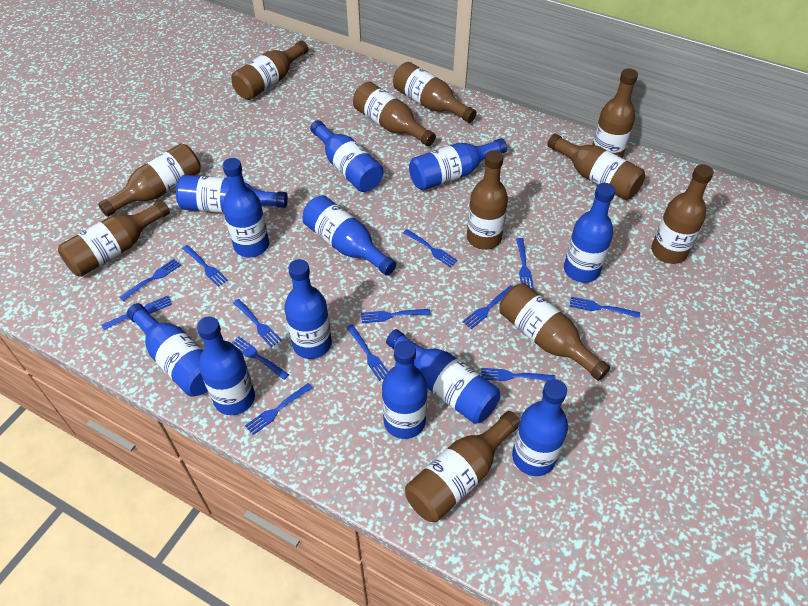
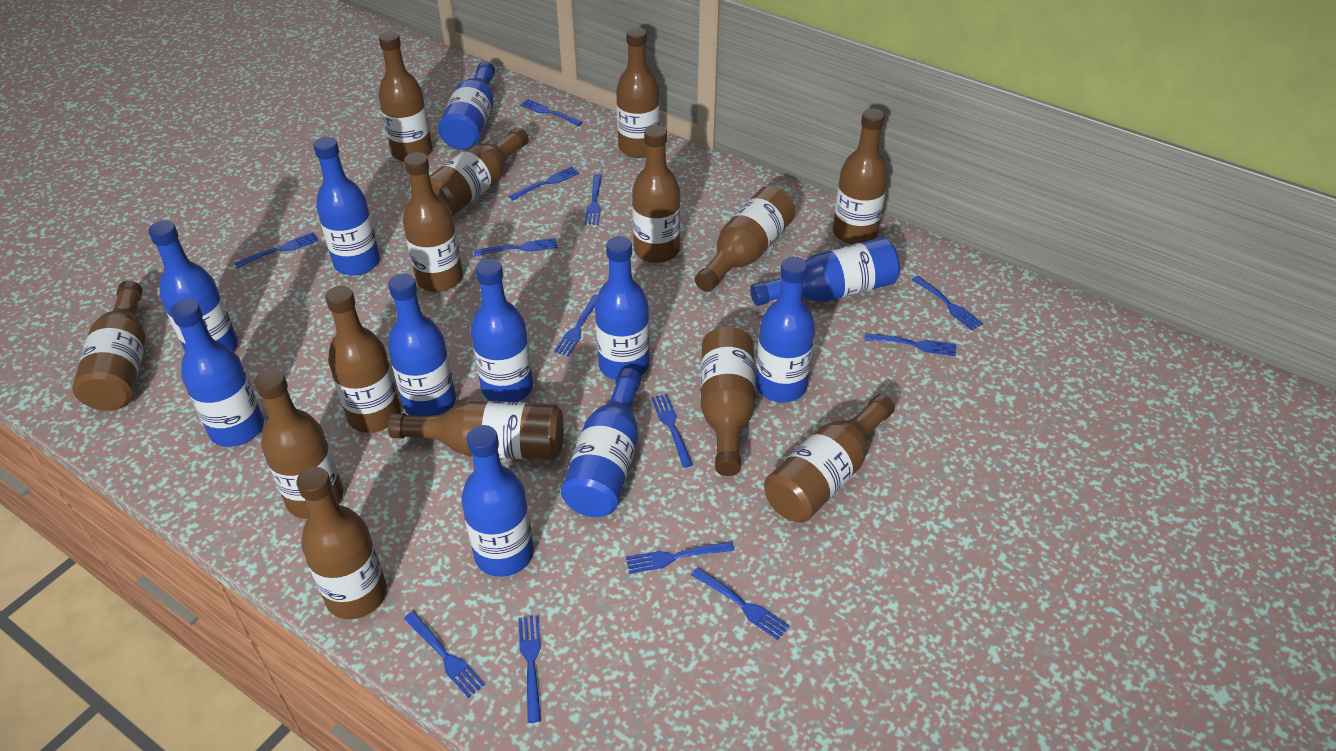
blue bottle: [127,303,208,396] [176,175,288,213] [197,316,255,415] [222,158,269,258] [284,259,332,359] [302,195,396,275] [310,120,383,192] [382,341,428,439] [386,329,500,424] [409,138,507,190] [512,379,568,476] [564,183,615,283] = 12 -> [148,221,238,352] [170,299,264,447] [313,137,380,276] [388,273,456,416] [438,61,495,150] [461,425,534,577] [470,259,533,402] [561,368,641,517] [595,236,650,380] [750,237,900,306] [755,257,815,403] = 11
brown bottle: [58,200,170,277] [98,143,201,217] [231,41,308,100] [353,82,436,146] [393,62,476,123] [405,411,520,522] [467,150,508,250] [499,283,610,381] [547,134,645,200] [592,68,638,158] [651,164,714,264] = 11 -> [72,280,146,411] [254,369,343,519] [296,467,387,619] [325,286,401,433] [378,31,433,161] [388,401,564,460] [403,152,463,292] [430,128,529,215] [616,27,660,158] [632,125,681,263] [695,186,795,292] [701,327,755,476] [764,394,895,523] [833,108,888,245] = 14

